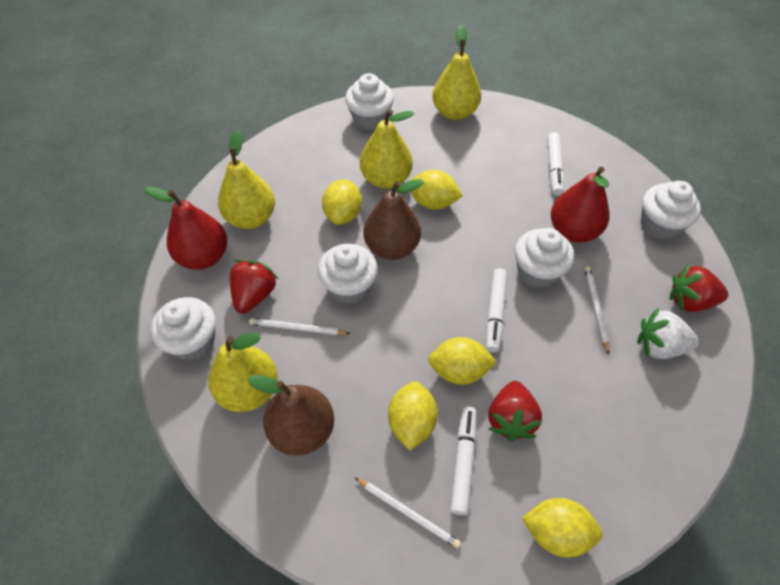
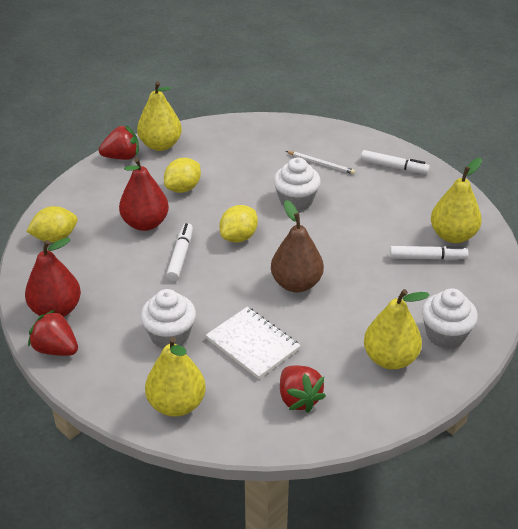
brown pear: [248,375,334,456] [363,179,424,260] = 2 -> [271,200,324,292] = 1
white cupcake: [151,297,216,361] [318,244,378,304] [345,73,394,130] [515,228,574,288] [641,181,701,240] = 5 -> [140,289,196,348] [273,157,321,211] [422,288,478,349] = 3
white notebook: none = 0 -> [206,307,301,379] = 1
white pencil: [249,318,351,335] [354,477,461,549] [585,266,609,355] = 3 -> [286,151,355,174] = 1
white strawberry: [637,308,699,359] = 1 -> none = 0
yellow lemon: [322,180,362,225] [388,381,438,451] [410,170,463,210] [428,337,497,385] [522,498,603,558] = 5 -> [26,206,78,243] [164,158,201,193] [219,205,258,243] = 3

